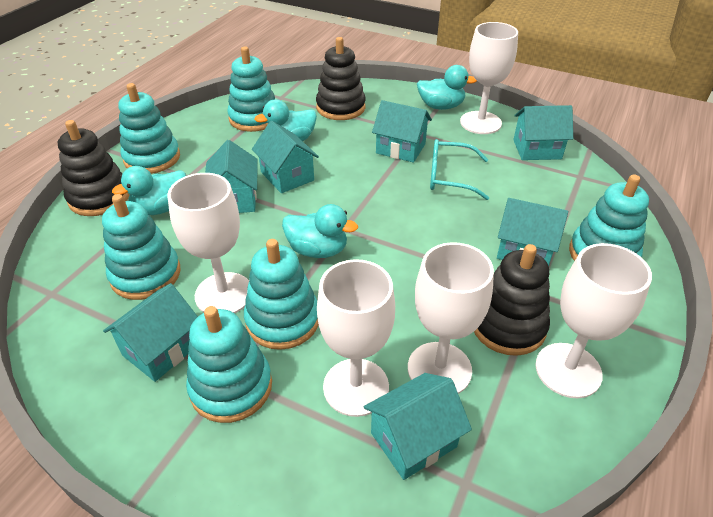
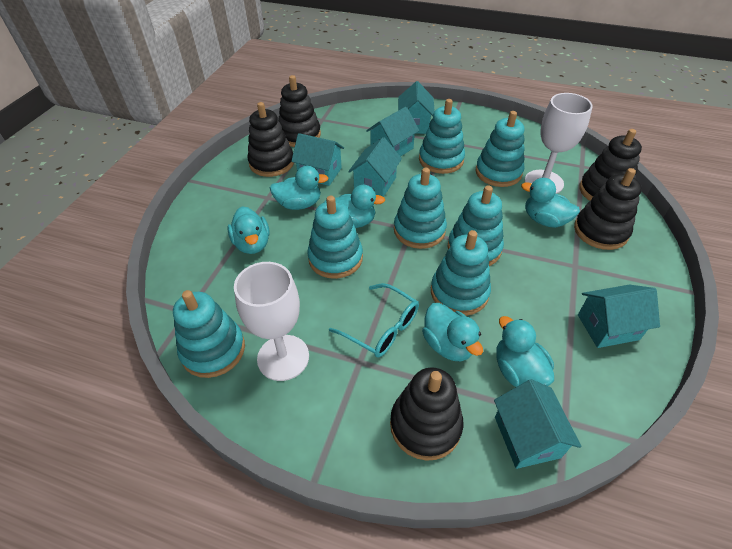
black stacking toy: [58,120,130,216] [316,37,366,120] [474,244,550,356] = 3 -> [247,102,294,177] [278,75,321,147] [390,367,464,461] [574,168,642,250] [579,129,642,201] = 5
turquoise duck: [112,166,186,215] [255,99,317,141] [282,204,358,258] [417,65,477,110] = 4 -> [227,206,270,254] [270,166,328,210] [324,185,385,228] [422,303,483,361] [496,316,554,387] [521,178,580,228] = 6
turquoise house: [103,283,198,382] [205,140,258,213] [252,121,319,193] [364,373,472,480] [372,100,432,163] [497,198,568,266] [513,105,573,160] = 7 -> [291,133,344,186] [348,137,402,197] [366,107,419,157] [398,81,435,134] [494,379,581,469] [578,285,660,348] = 6
turquoise stacking toy: [102,194,181,300] [118,83,180,174] [186,306,272,423] [227,47,275,132] [244,239,319,350] [569,174,649,261] = 6 -> [173,290,245,378] [307,196,363,279] [394,168,447,249] [419,99,465,174] [431,230,491,316] [447,186,504,266] [476,111,524,187] = 7
white goblet: [167,173,249,313] [317,259,395,417] [408,242,494,394] [460,22,518,134] [535,243,652,398] = 5 -> [234,262,309,381] [525,93,593,194] = 2

